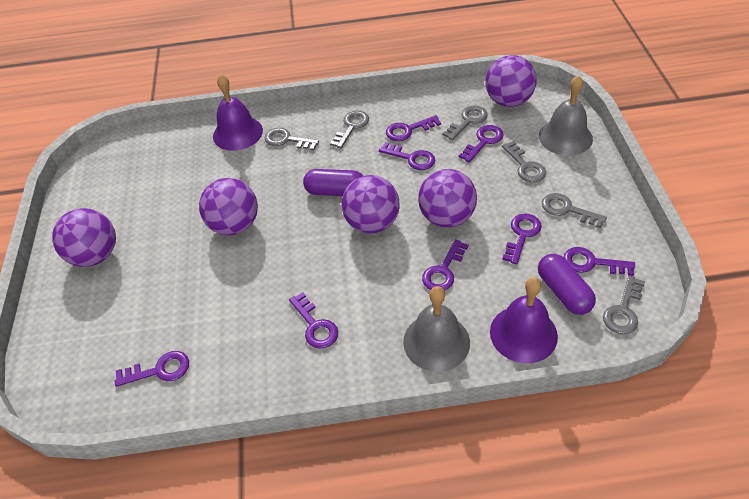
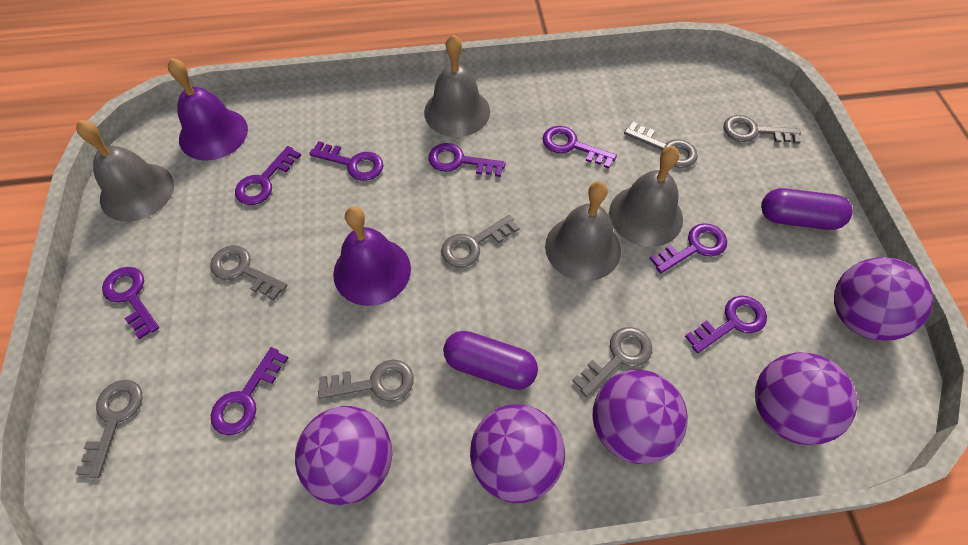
grey bell: [403,286,470,372] [539,75,593,156] = 2 -> [76,120,174,222] [424,34,490,137] [545,181,621,281] [609,146,683,247] = 4
grey key: [265,128,319,150] [330,111,369,149] [442,105,488,140] [502,141,546,182] [542,193,607,228] [603,275,645,334] = 6 -> [75,380,142,478] [210,245,287,300] [318,360,414,402] [441,215,519,267] [572,327,652,397] [624,122,698,168] [724,115,801,144] = 7

